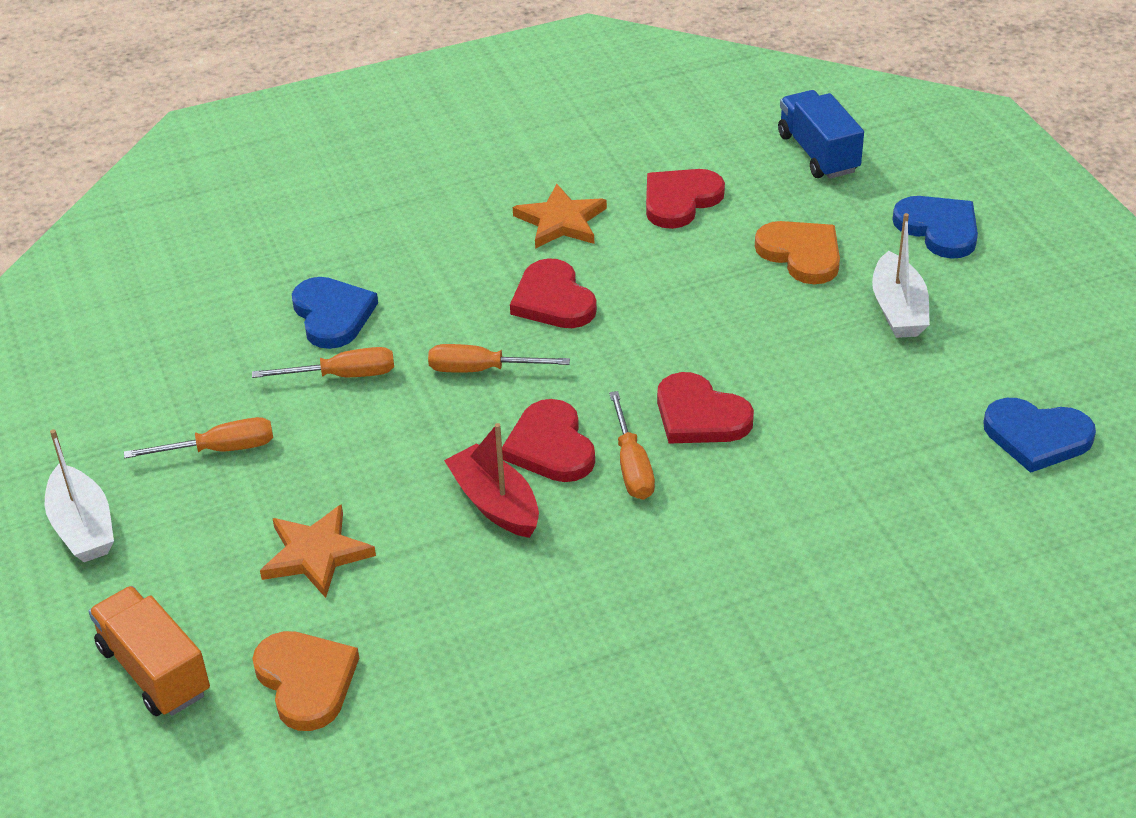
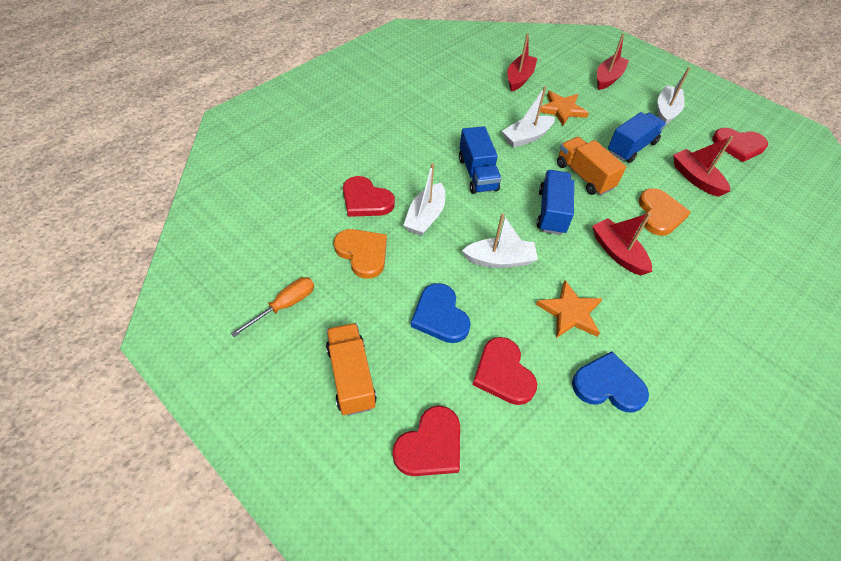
blue heart: [292,277,378,349] [892,196,978,259] [983,398,1096,473] = 3 -> [411,283,471,343] [572,351,649,412] = 2
blue truck: [778,90,864,179] = 1 -> [459,126,501,194] [537,170,574,235] [608,112,666,163] = 3
orange screwdriver: [124,417,273,458] [252,347,394,378] [428,344,570,373] [609,391,655,500] = 4 -> [231,277,314,337] = 1
orange truck: [88,586,210,716] = 1 -> [326,323,377,416] [557,137,626,195] = 2
red boat: [444,423,539,538] = 1 -> [507,33,537,92] [592,213,652,276] [597,33,629,90] [673,136,733,197] = 4
white boat: [45,429,114,562] [872,213,930,338] = 2 -> [403,163,445,236] [462,213,538,268] [502,86,555,148] [658,67,690,125] = 4

